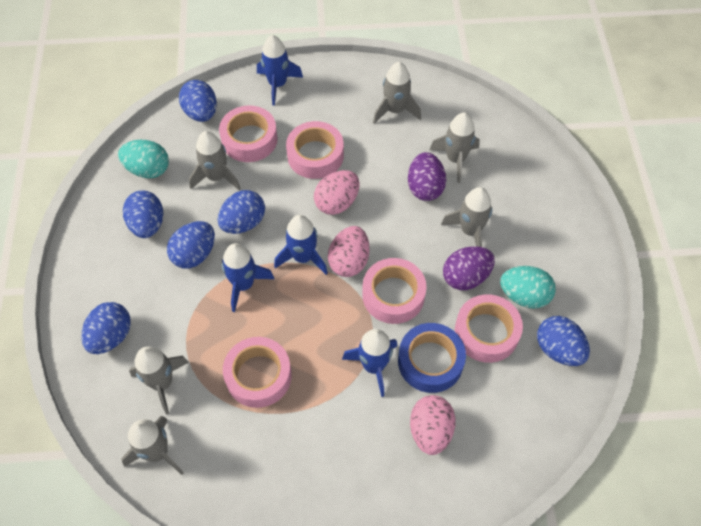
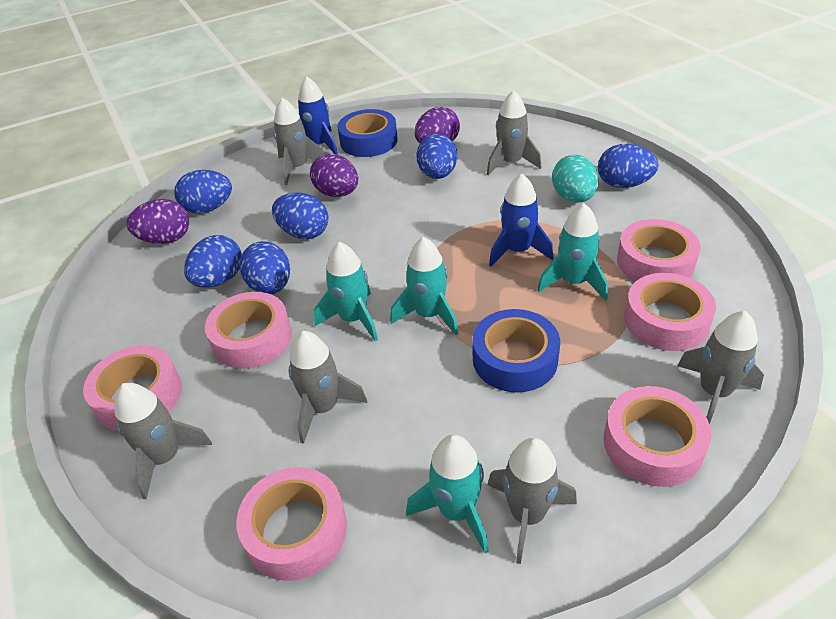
blue rocket: [222,243,274,312] [257,35,303,106] [274,215,328,275] [342,329,397,397] = 4 -> [298,76,338,155] [489,174,554,267] = 2
blue tape: [398,323,466,393] = 1 -> [338,109,398,157] [472,309,560,392] = 2
pink egg: [314,170,360,215] [328,226,369,277] [410,395,456,455] = 3 -> none = 0
pink tape: [219,106,278,162] [223,337,292,408] [286,121,344,179] [362,258,427,324] [455,294,523,363] = 5 -> [83,345,182,431] [205,292,292,369] [236,467,347,581] [604,386,711,487] [617,219,701,282] [624,273,716,351] = 6
purple egg: [408,152,446,201] [443,246,495,290] = 2 -> [126,199,189,244] [310,154,358,197] [415,107,460,143] = 3
turquoise egg: [118,140,169,178] [500,266,556,309] = 2 -> [552,155,598,203] = 1
turquoise rocket: none = 0 -> [314,242,378,341] [390,237,458,335] [406,434,488,553] [538,203,608,301] = 4

